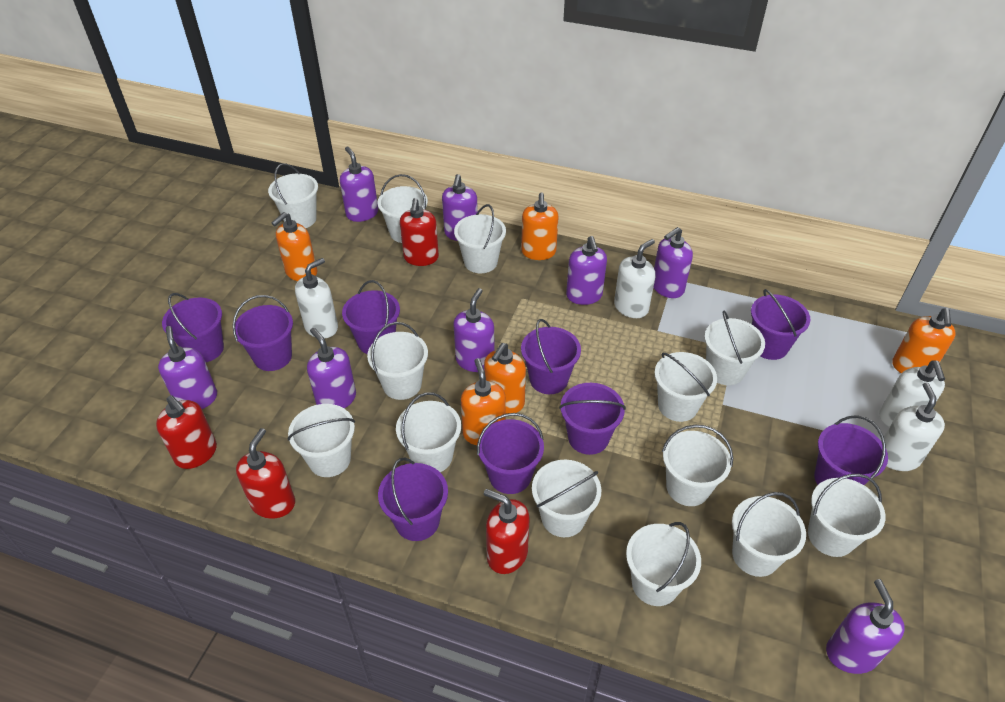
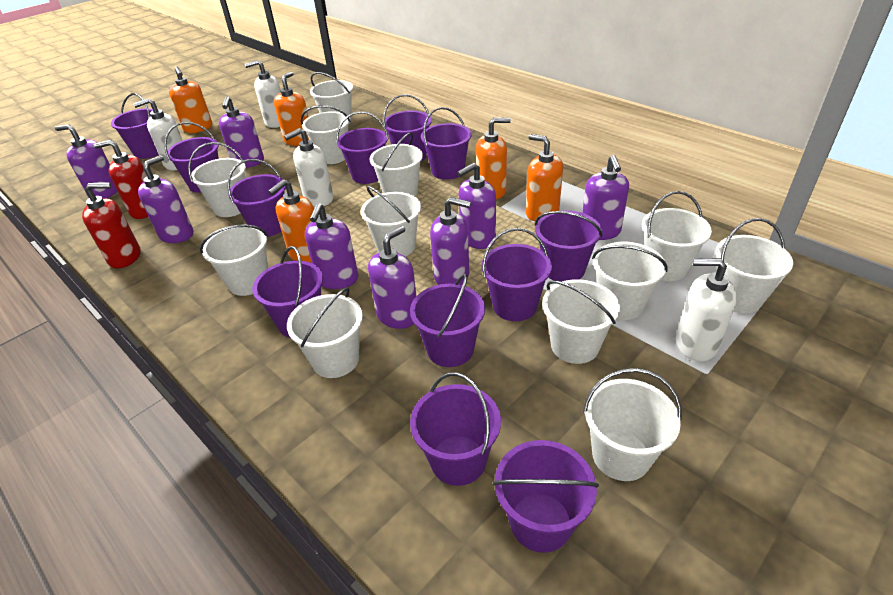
purple bucket: [162,293,224,362] [233,295,293,371] [342,280,400,354] [378,458,448,541] [477,413,544,494] [521,319,581,394] [559,383,626,455] [751,289,810,360] [814,415,888,485] = 9 -> [111,93,159,159] [164,122,219,193] [227,159,286,237] [252,246,323,338] [336,111,389,184] [383,94,432,161] [410,273,485,367] [410,372,501,486] [421,107,472,180] [481,228,552,321] [493,440,599,553] [535,211,602,282] = 12
red soap dispenser: [156,395,217,469] [236,428,295,519] [400,198,439,266] [484,489,529,574] = 4 -> [82,182,141,268] [94,140,148,219] = 2
white bucket: [268,163,318,228] [288,404,355,477] [367,322,428,400] [377,174,428,243] [396,392,461,472] [454,204,506,273] [532,460,601,537] [626,522,701,606] [655,352,717,422] [662,425,733,506] [704,311,765,385] [732,492,806,577] [808,474,886,557] = 13 -> [188,142,246,217] [200,224,268,296] [287,288,363,378] [301,105,351,164] [310,72,353,121] [361,186,421,257] [369,132,423,197] [542,279,620,364] [583,368,682,481] [592,242,668,320] [642,191,712,281] [715,218,793,314] = 12

